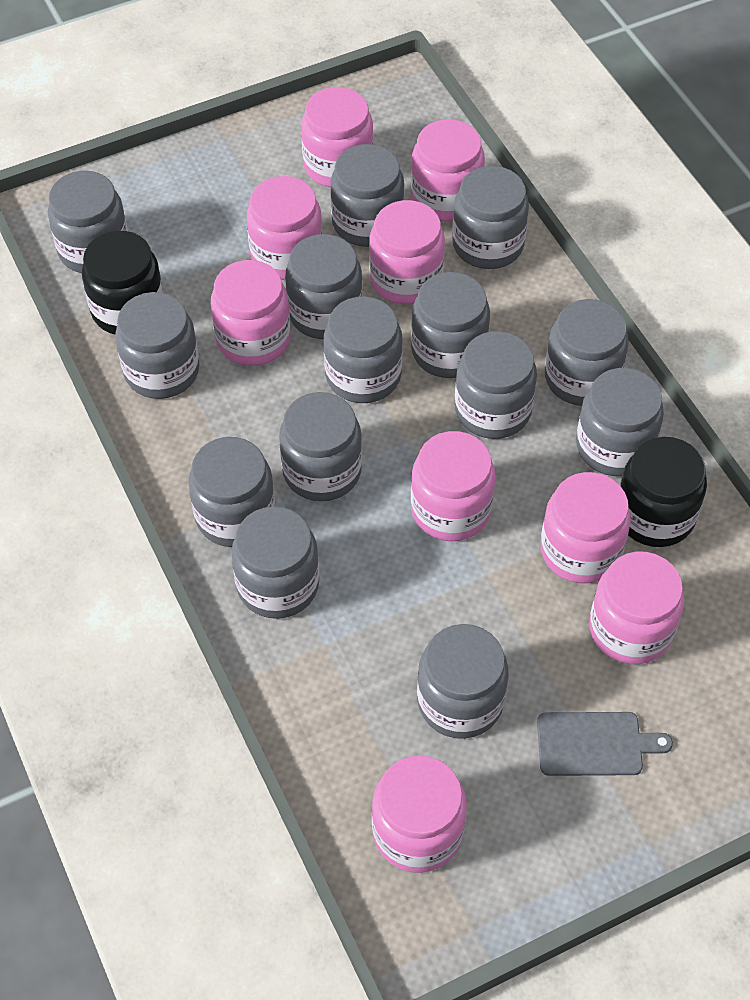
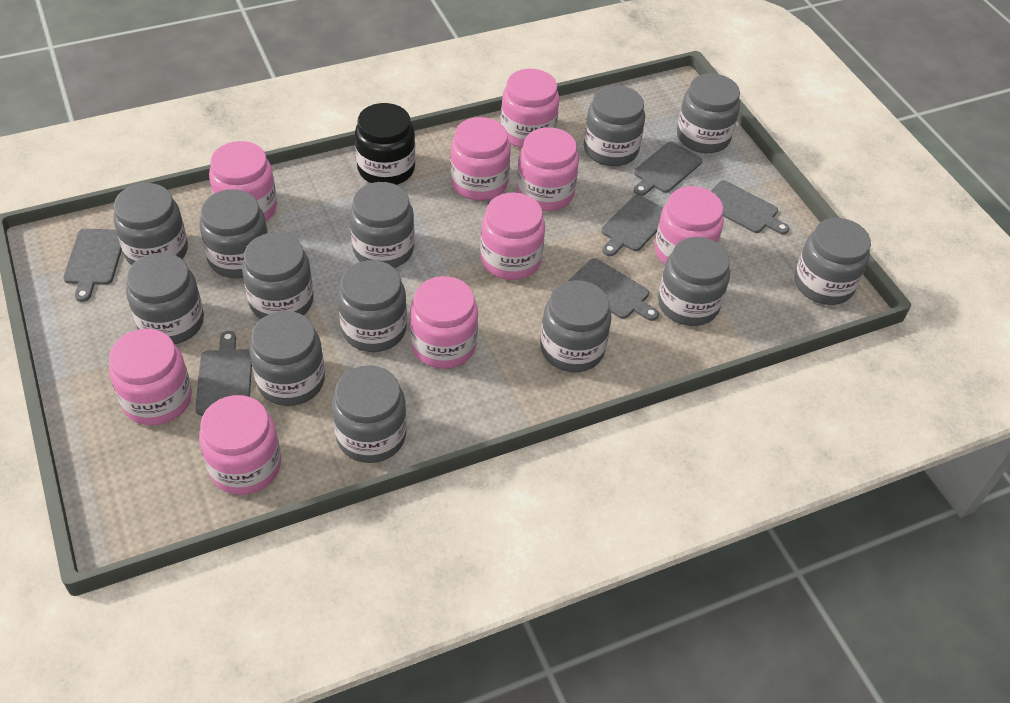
black jar: [82,231,163,334] [620,437,707,547] = 2 -> [355,103,415,185] = 1
grey cutting board: [537,712,673,776] = 1 -> [63,229,122,302] [195,331,252,416] [569,258,659,321] [601,195,663,256] [634,142,702,196] [711,180,789,234] = 6
grey jar: [48,171,128,273] [115,292,199,399] [188,437,275,547] [231,506,319,619] [279,392,362,501] [285,234,363,339] [324,296,403,403] [330,144,404,247] [411,272,490,378] [417,624,509,739] [452,166,529,269] [455,331,537,439] [545,299,629,406] [576,368,664,476] = 14 -> [113,183,188,266] [126,253,204,344] [200,189,268,278] [242,232,314,319] [249,311,325,406] [332,365,407,463] [338,260,407,352] [350,182,415,268] [540,280,611,372] [584,85,645,166] [658,237,730,326] [677,73,740,153] [794,218,871,305] = 13

